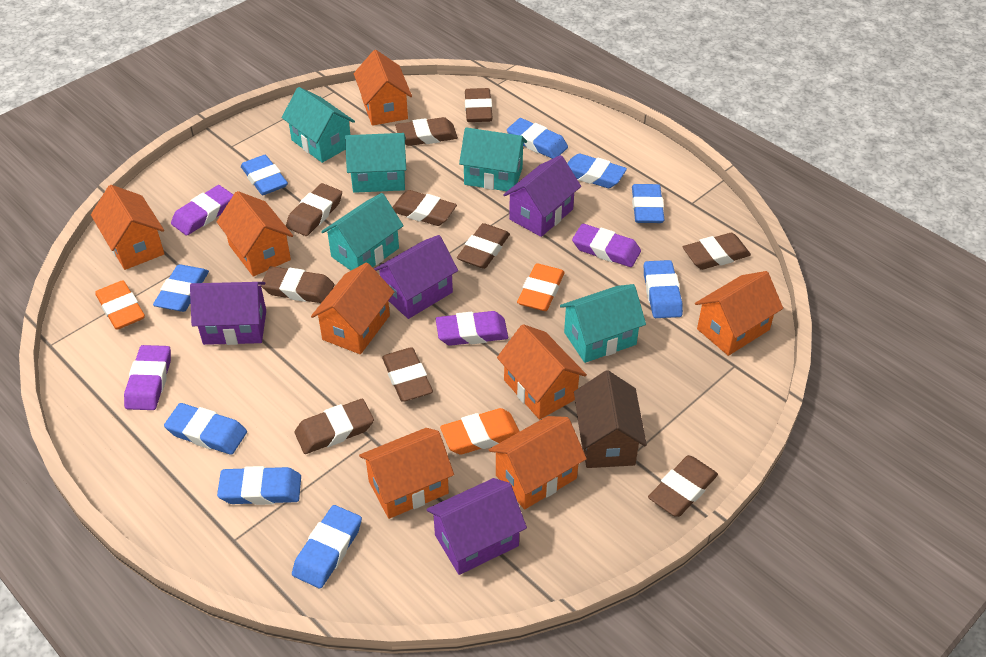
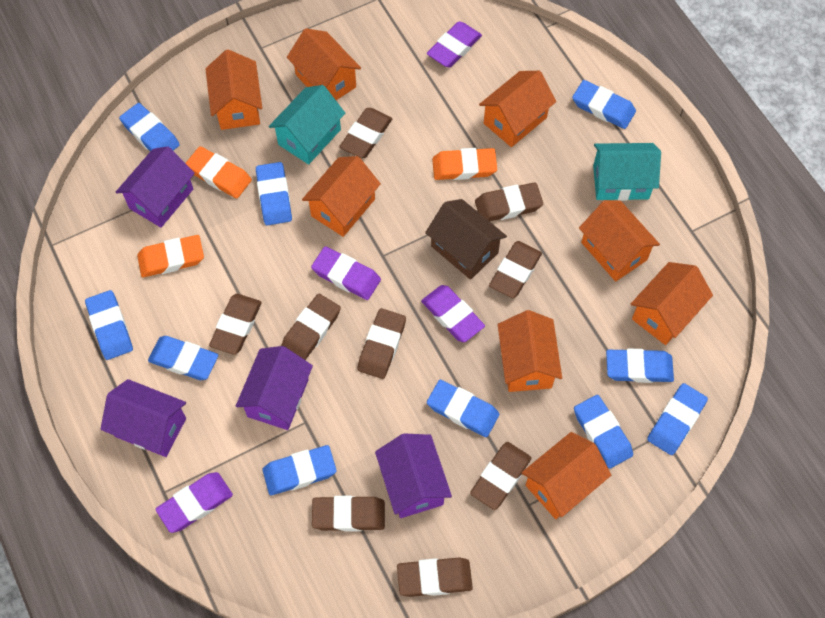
blue eraser: [153,265,209,312] [164,403,247,455] [217,466,301,505] [241,155,288,195] [292,505,362,588] [507,118,568,159] [567,153,627,188] [632,184,665,223] [644,260,683,318] = 9 -> [85,290,133,360] [119,103,180,151] [148,336,218,380] [256,162,292,225] [262,445,337,496] [427,380,499,437] [572,80,636,129] [574,395,633,469] [606,349,674,383] [647,383,708,455] = 10
brown eraser: [261,266,334,303] [286,183,342,236] [295,399,374,454] [382,347,433,402] [392,190,457,226] [395,117,458,146] [457,223,510,269] [465,88,493,122] [648,455,718,517] [683,233,751,270] = 10 -> [209,294,262,355] [281,294,341,360] [312,496,385,532] [339,108,392,158] [358,308,406,379] [397,557,473,597] [470,442,532,510] [475,182,543,221] [489,241,542,298] = 9
turquoise house: [282,87,355,163] [321,193,404,270] [345,133,406,193] [459,128,527,191] [560,284,646,363] = 5 -> [269,85,345,165] [593,143,661,201] = 2

